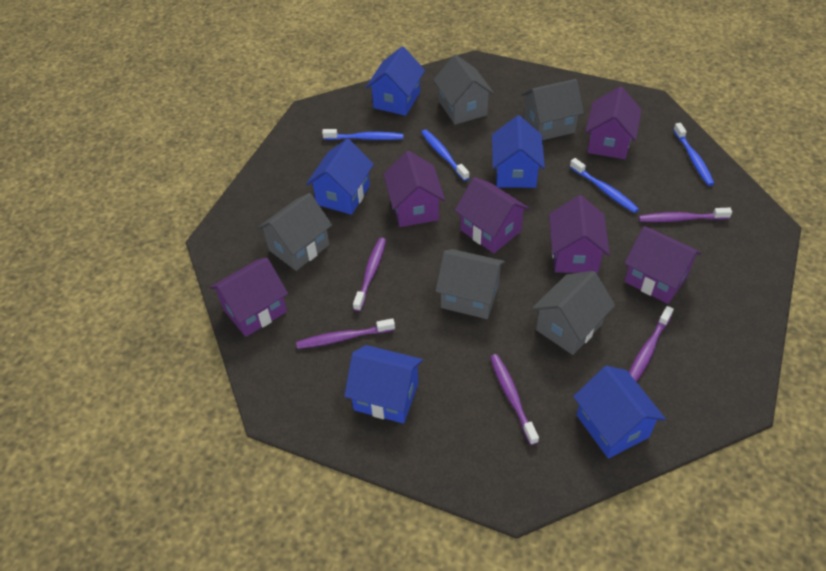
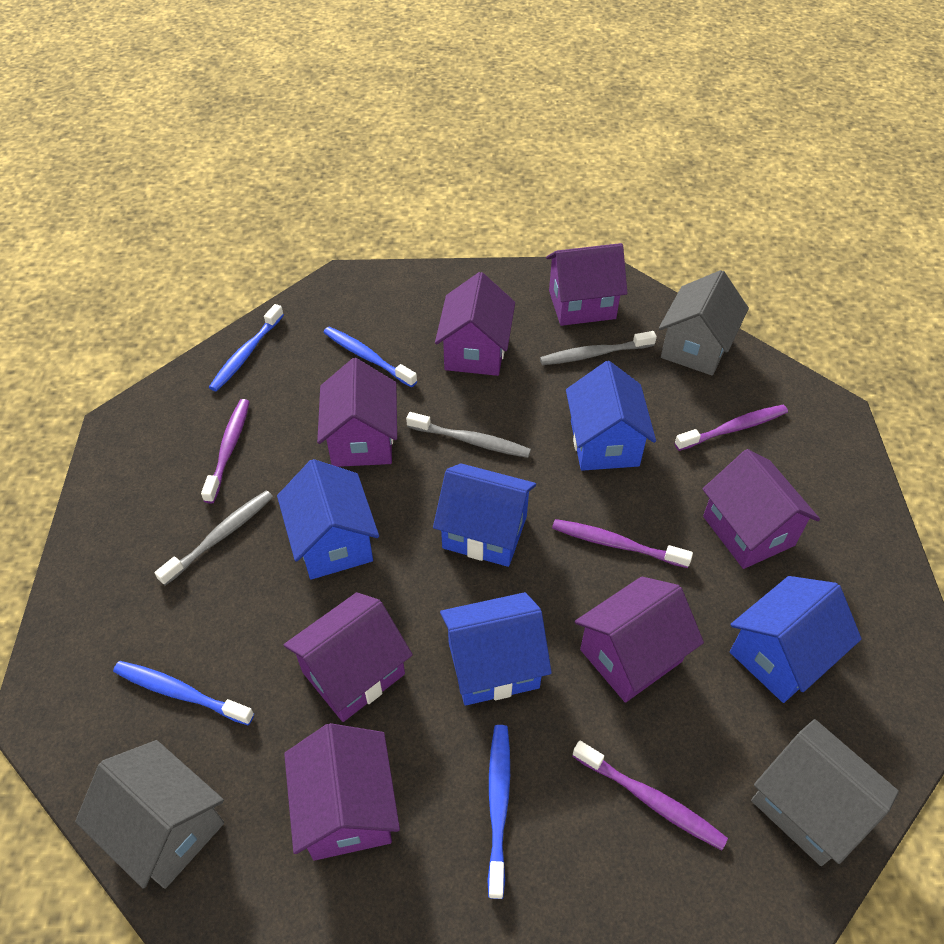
grey house: [257,193,332,271] [433,55,495,125] [435,249,506,319] [521,79,584,140] [532,271,615,355] = 5 -> [75,740,224,889] [659,270,749,375] [751,719,899,866] = 3
grey toothbrush: none = 0 -> [154,490,273,586] [406,412,531,458] [540,331,657,365] = 3
purple house: [210,258,288,337] [383,151,445,227] [455,177,530,253] [549,195,610,273] [586,86,642,159] [624,226,702,304] = 6 -> [284,592,413,722] [284,723,400,860] [317,358,397,467] [435,272,515,376] [546,243,627,326] [575,577,704,703] [702,449,820,569] = 7
purple toothbrush: [296,318,395,349] [353,238,386,312] [490,354,539,445] [629,306,674,382] [639,208,732,222] = 5 -> [201,399,250,504] [552,519,693,568] [573,741,728,850] [674,405,788,451] = 4

